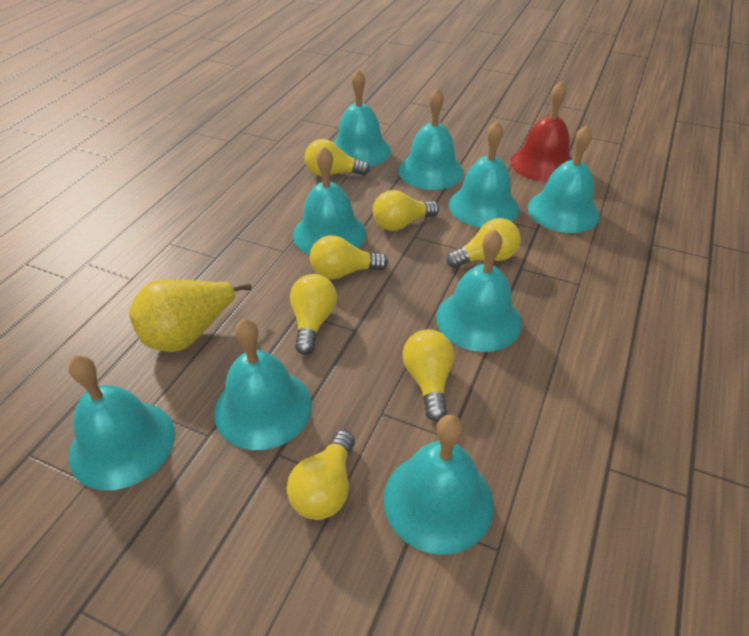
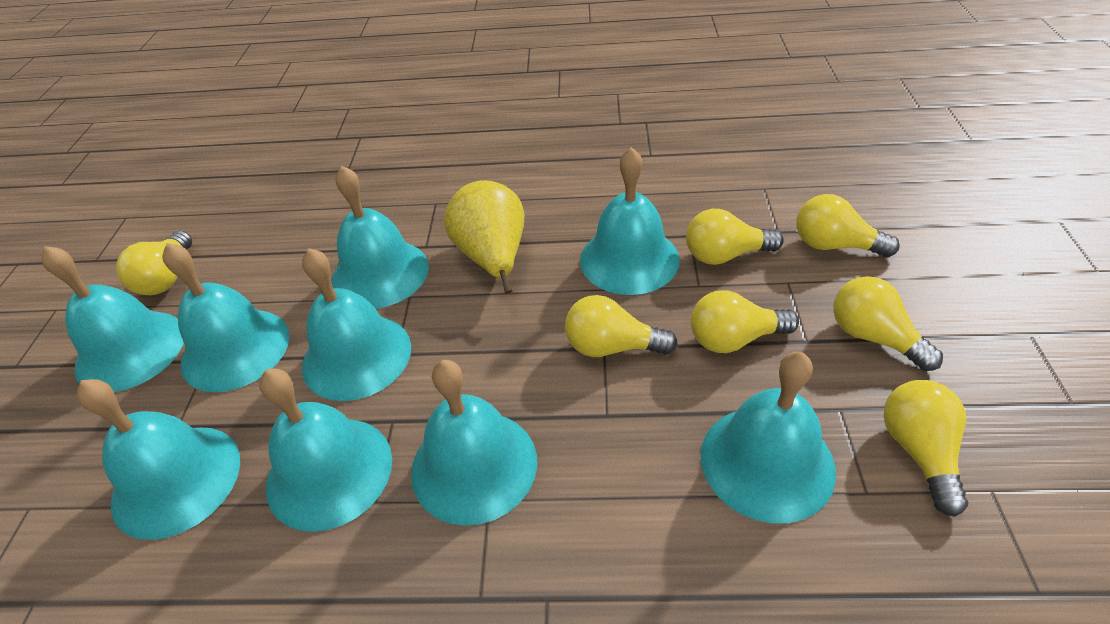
red bell: [511,81,572,182] = 1 -> none = 0

